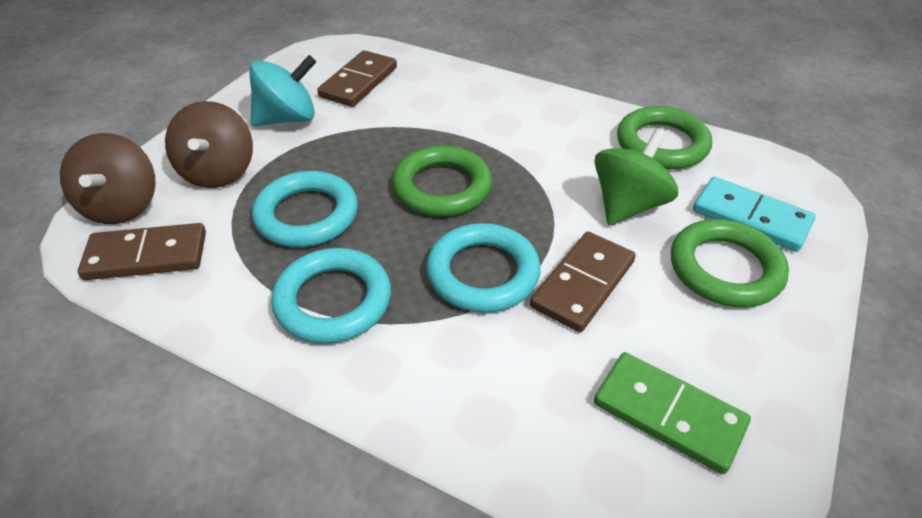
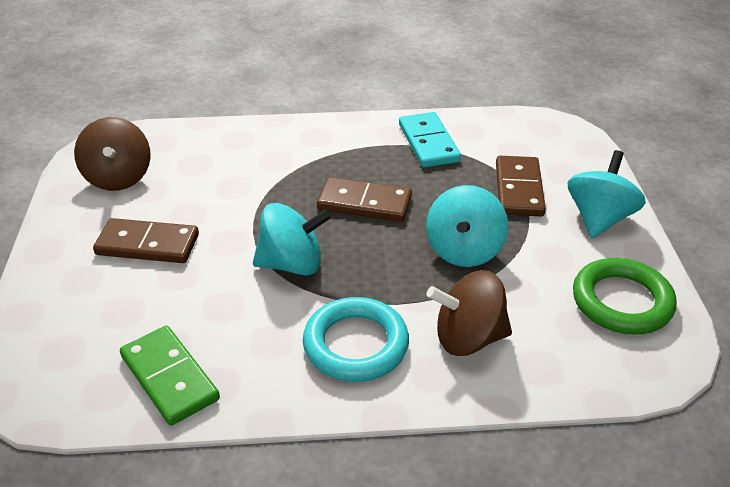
green ring: [392,145,493,217] [617,106,712,169] [671,219,789,307] = 3 -> [573,258,677,335] = 1
green spinning top: [594,128,678,225] = 1 -> none = 0
turquoise ring: [252,171,358,247] [271,248,391,344] [426,223,541,313] = 3 -> [303,297,409,382] = 1
turquoise spinning top: [249,55,316,126] = 1 -> [253,203,332,276] [426,185,508,267] [568,150,646,238] = 3

